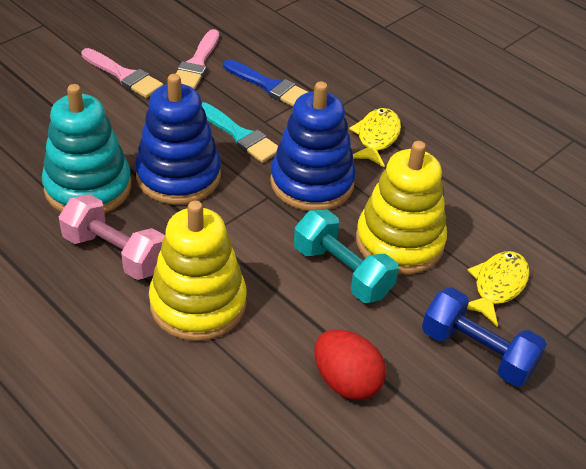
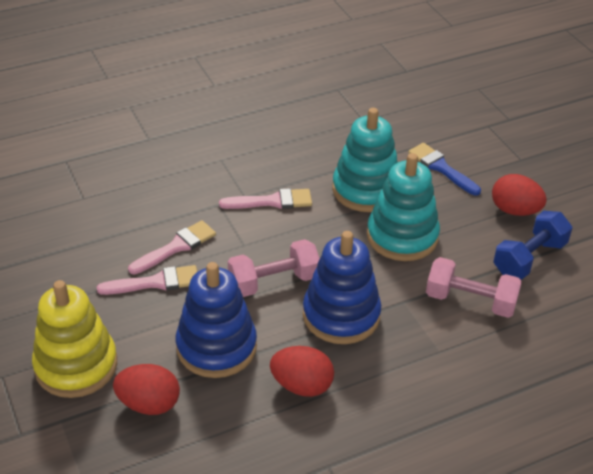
pink brush: [81,48,163,98] [176,29,219,89] = 2 -> [97,265,197,295] [128,220,216,275] [219,188,312,209] = 3
pink dumbbell: [59,194,165,280] = 1 -> [228,239,320,297] [426,257,522,318] = 2
red egg: [314,329,386,400] = 1 -> [113,364,180,415] [270,346,334,397] [492,174,547,216] = 3
turquoise brush: [202,102,278,163] = 1 -> none = 0
turquoise dumbbell: [294,209,399,303] = 1 -> none = 0
turquoise stacking toy: [42,84,132,214] = 1 -> [332,108,398,212] [367,153,440,261] = 2
yellow fish: [349,108,401,168] [467,251,530,327] = 2 -> none = 0
yellow stacking toy: [149,201,246,341] [356,141,447,275] = 2 -> [32,280,117,398] = 1

